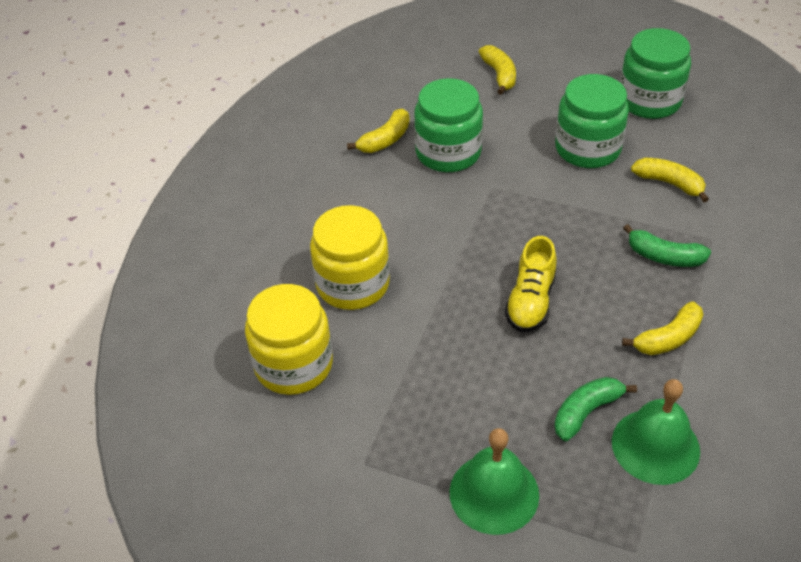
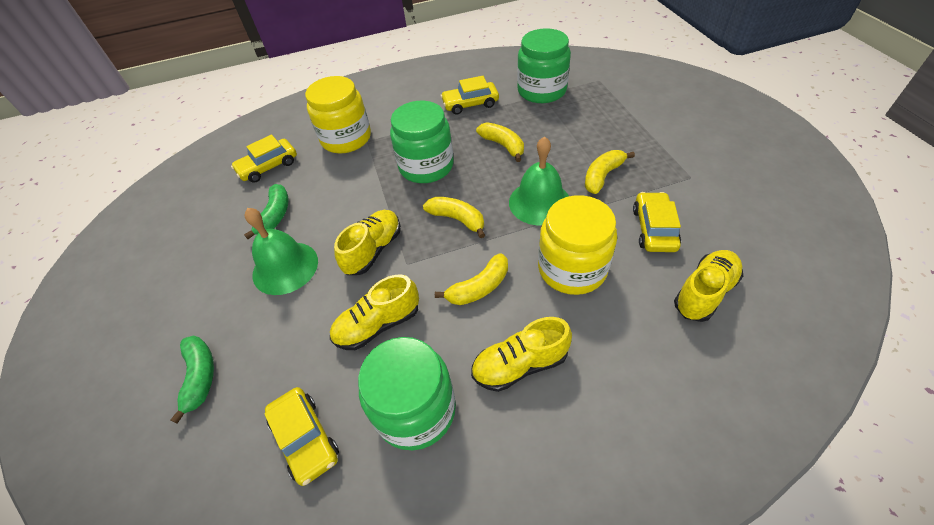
yellow car: none = 0 -> [231,135,297,183] [264,387,339,486] [441,76,499,115] [633,192,681,252] = 4
yellow shoe: [505,236,557,332] = 1 -> [330,275,419,350] [334,210,401,275] [471,317,572,392] [674,250,743,322] = 4

